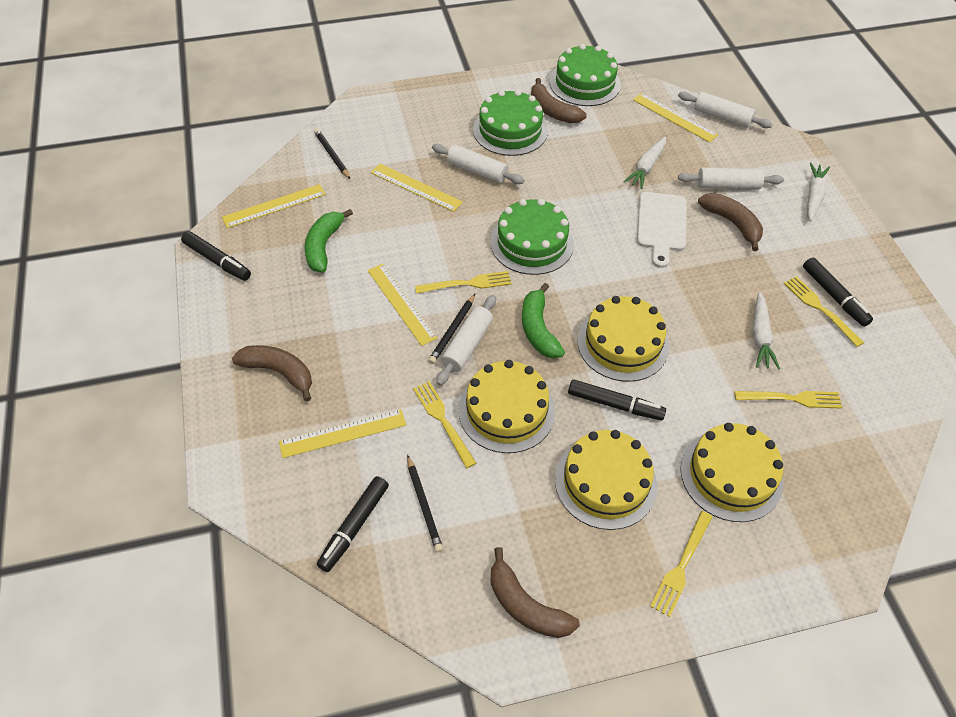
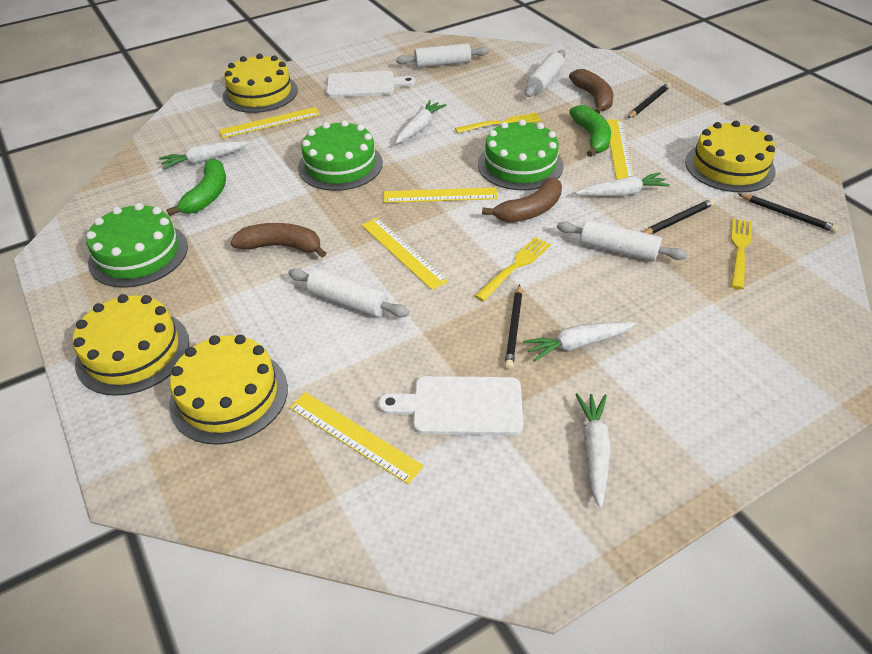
black marker: [181,231,251,281] [317,476,389,572] [568,379,666,420] [803,257,873,327] = 4 -> none = 0
black pencil: [314,129,350,179] [407,455,443,552] [428,294,475,364] = 3 -> [505,284,522,369] [628,83,671,118] [642,199,715,234] [738,194,839,233] = 4
brown banana: [232,345,312,402] [490,547,580,638] [531,78,587,124] [698,193,763,251] = 4 -> [230,223,326,257] [482,178,562,223] [569,69,613,113] = 3
white carrot: [623,137,666,189] [753,292,780,370] [807,163,830,221] = 3 -> [159,141,249,170] [396,100,447,144] [523,322,636,362] [575,173,670,196] [575,393,611,508] = 5
white cutting board: [637,192,687,268] = 1 -> [327,71,416,98] [378,376,523,435] = 2
yellow fork: [413,381,476,468] [415,271,511,294] [650,511,713,617] [734,391,842,409] [784,276,864,347] = 5 -> [455,113,542,133] [475,237,551,302] [731,218,752,289] = 3

